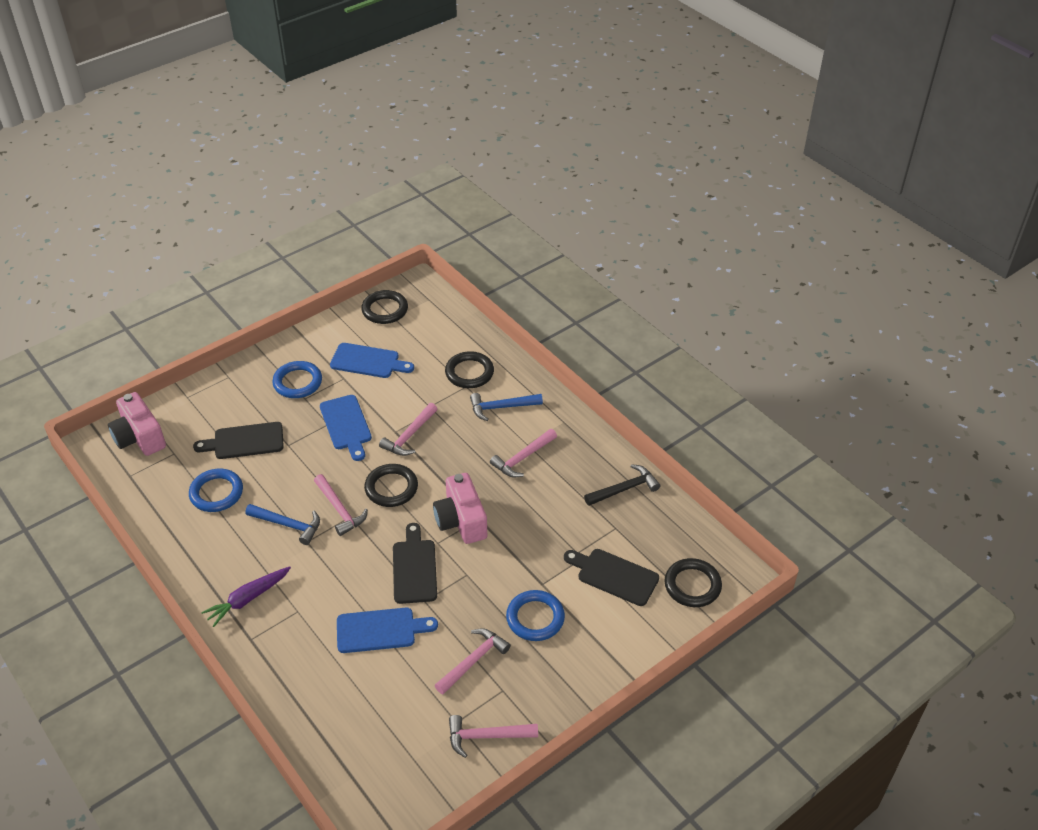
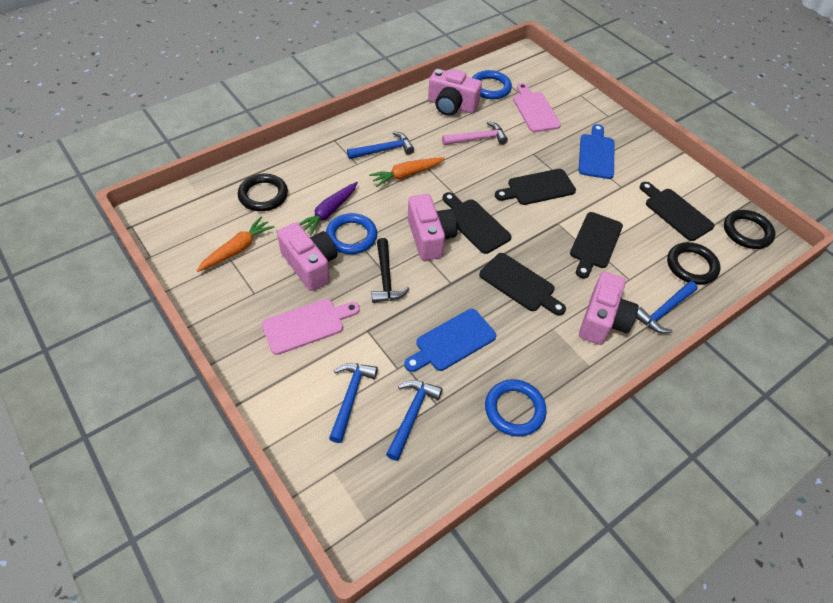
black cutting board: [193,422,284,459] [393,523,437,604] [564,549,659,606] = 3 -> [443,192,512,254] [479,253,566,316] [495,169,576,205] [570,212,623,279] [640,182,714,241] = 5
black ring: [361,290,408,324] [364,464,418,507] [445,351,494,388] [664,558,722,607] = 4 -> [238,174,288,211] [667,242,720,285] [724,210,775,249] = 3
blue cutting board: [320,395,372,461] [330,343,414,378] [337,608,438,653] = 3 -> [405,309,496,372] [579,124,615,179] = 2
blue hammer: [245,504,320,545] [470,393,543,421] = 2 -> [329,363,378,443] [347,131,414,159] [386,380,442,461] [636,281,698,333] = 4
orange carrot: none = 0 -> [197,217,274,272] [369,158,445,187] = 2
pink camera: [108,392,166,456] [433,473,487,544] = 2 -> [277,222,337,291] [408,194,457,261] [428,69,482,116] [579,272,639,345] = 4
pink cutting board: none = 0 -> [262,299,360,355] [513,83,561,132] = 2
pink hammer: [314,474,368,536] [379,403,437,456] [435,628,511,694] [449,715,538,758] [490,429,557,477] = 5 -> [442,121,508,145] = 1

